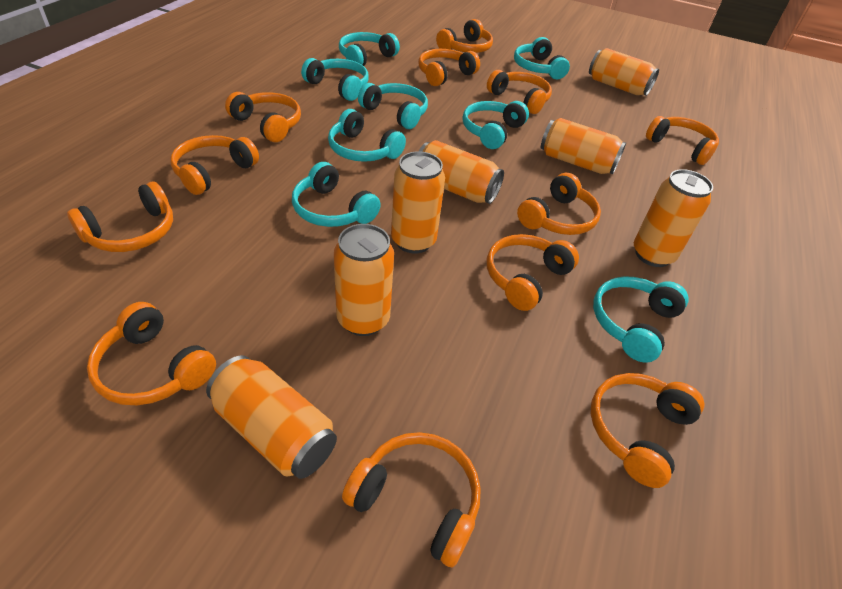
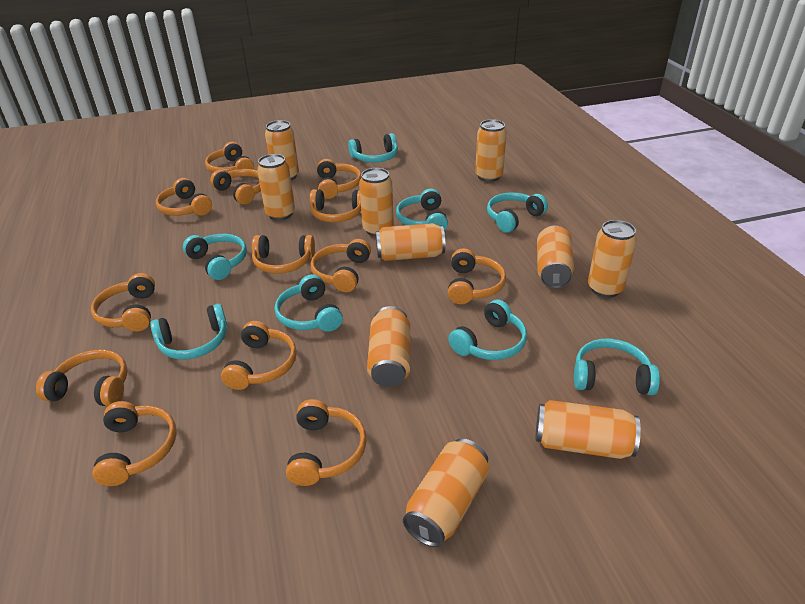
orange can: [206,355,337,479] [334,224,394,336] [391,151,445,254] [419,140,504,204] [541,118,626,175] [589,48,659,96] [634,169,713,267] = 7 -> [257,154,295,220] [265,120,299,180] [359,168,394,237] [367,306,410,387] [376,223,445,261] [403,439,489,547] [475,119,507,182] [536,400,641,459] [537,226,575,289] [588,220,637,298] = 10
orange headphones: [67,181,173,252] [87,302,216,405] [171,135,259,195] [225,92,301,142] [342,432,481,567] [418,49,480,86] [436,19,493,53] [487,70,552,114] [487,234,579,311] [517,173,601,235] [590,373,704,488] [646,116,719,165] = 12 -> [36,350,128,406] [91,273,155,332] [92,401,177,486] [156,178,212,216] [205,142,254,173] [210,169,261,204] [221,321,297,390] [252,235,315,274] [286,399,367,486] [310,189,361,222] [311,239,371,292] [317,159,362,199] [448,248,506,304] = 13

